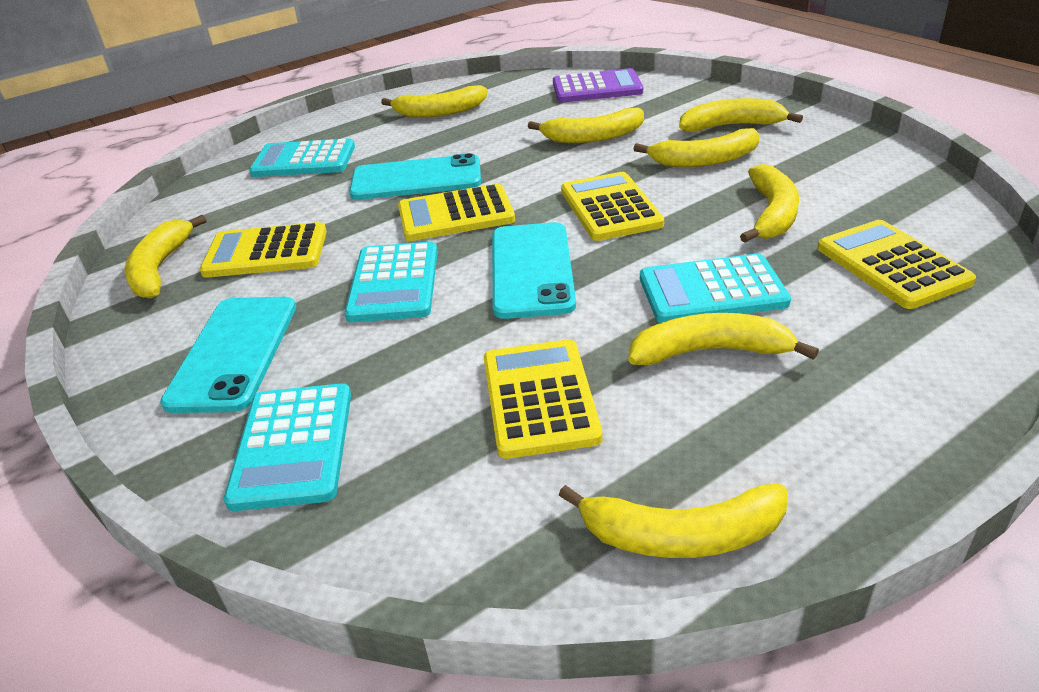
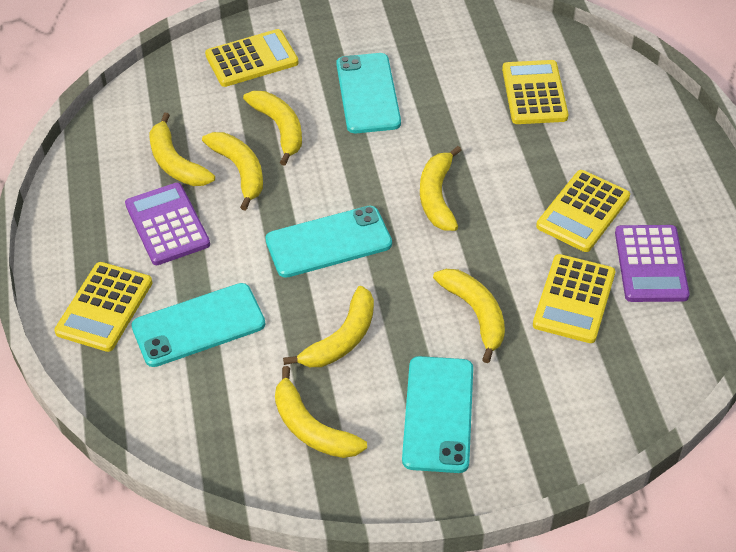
purple calculator: [553,68,643,102] = 1 -> [125,183,210,265] [615,225,690,302] = 2
turquoise calculator: [224,384,351,511] [249,138,355,177] [344,242,438,322] [640,254,791,323] = 4 -> none = 0
turquoise phone: [160,297,296,413] [349,153,481,200] [492,222,576,319] = 3 -> [131,283,265,367] [265,206,392,278] [336,53,401,133] [402,356,473,473] = 4
yellow banana: [124,215,206,299] [381,85,487,118] [528,108,644,143] [559,484,788,558] [628,313,819,365] [634,128,760,167] [679,98,803,132] [740,164,799,243] = 8 -> [149,113,215,186] [202,132,263,211] [243,91,302,166] [275,366,367,458] [283,286,374,367] [420,146,462,231] [433,269,505,363] = 7

